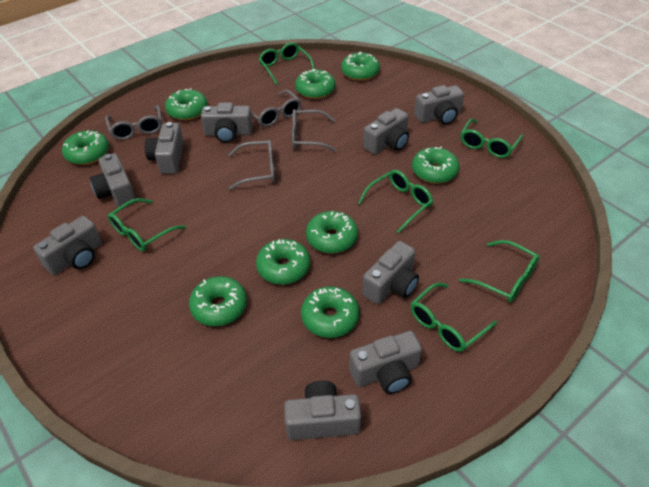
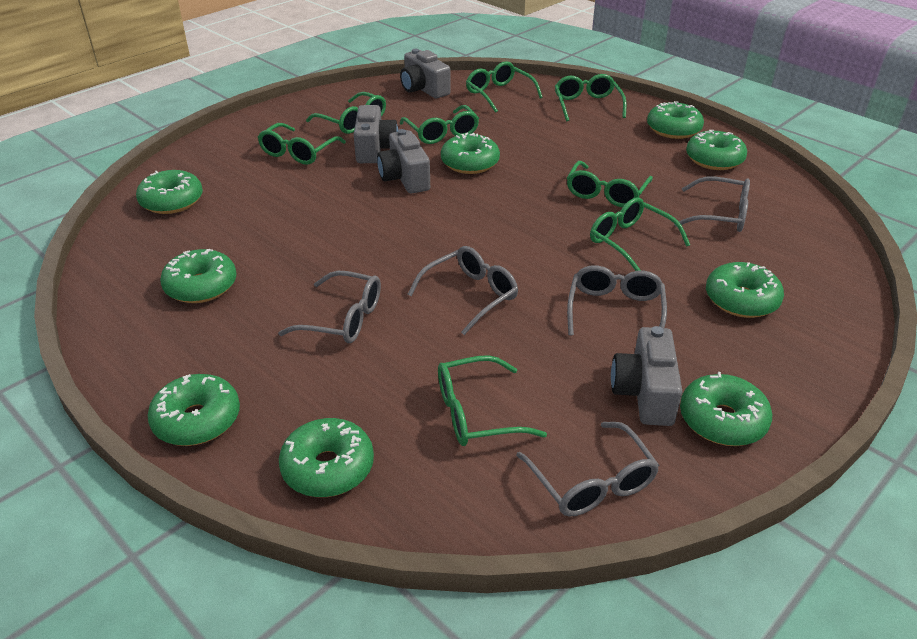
green glasses: [108,198,186,251] [259,42,315,85] [358,170,433,233] [411,283,497,352] [459,240,540,303] [461,119,523,158] = 6 -> [258,123,346,165] [306,92,386,134] [400,105,479,144] [438,355,547,446] [466,61,543,113] [555,74,626,121] [567,161,653,207] [590,197,690,271] = 8
grey camera: [33,216,102,275] [90,153,136,208] [145,122,184,174] [201,102,252,143] [284,380,362,440] [349,331,422,394] [362,241,419,305] [363,108,409,154] [414,85,464,125] = 9 -> [354,105,398,163] [377,129,430,193] [400,49,451,98] [611,326,683,426] = 4
grey glasses: [105,105,162,140] [228,140,275,190] [251,90,301,127] [292,109,337,152] = 4 -> [278,271,381,343] [408,246,518,335] [516,422,659,516] [567,265,667,336] [674,176,750,232] = 5

